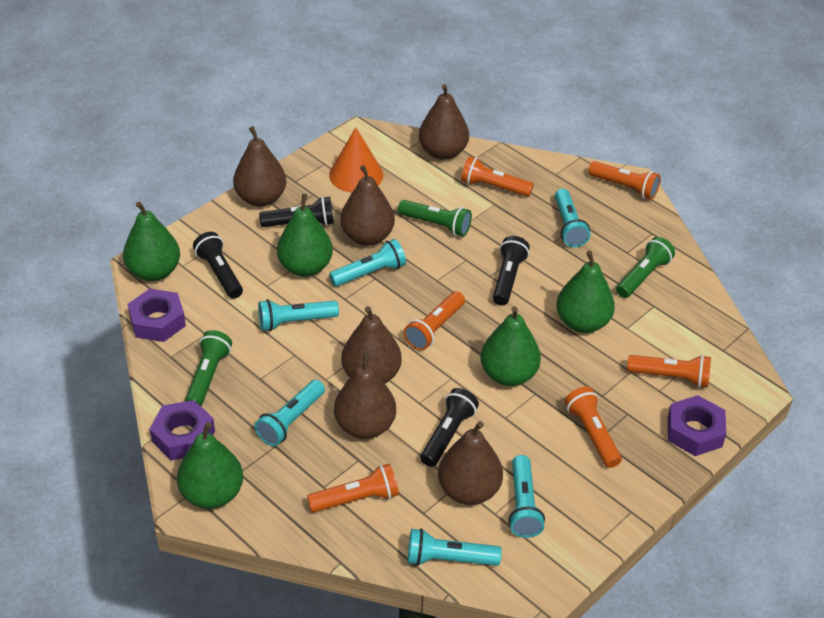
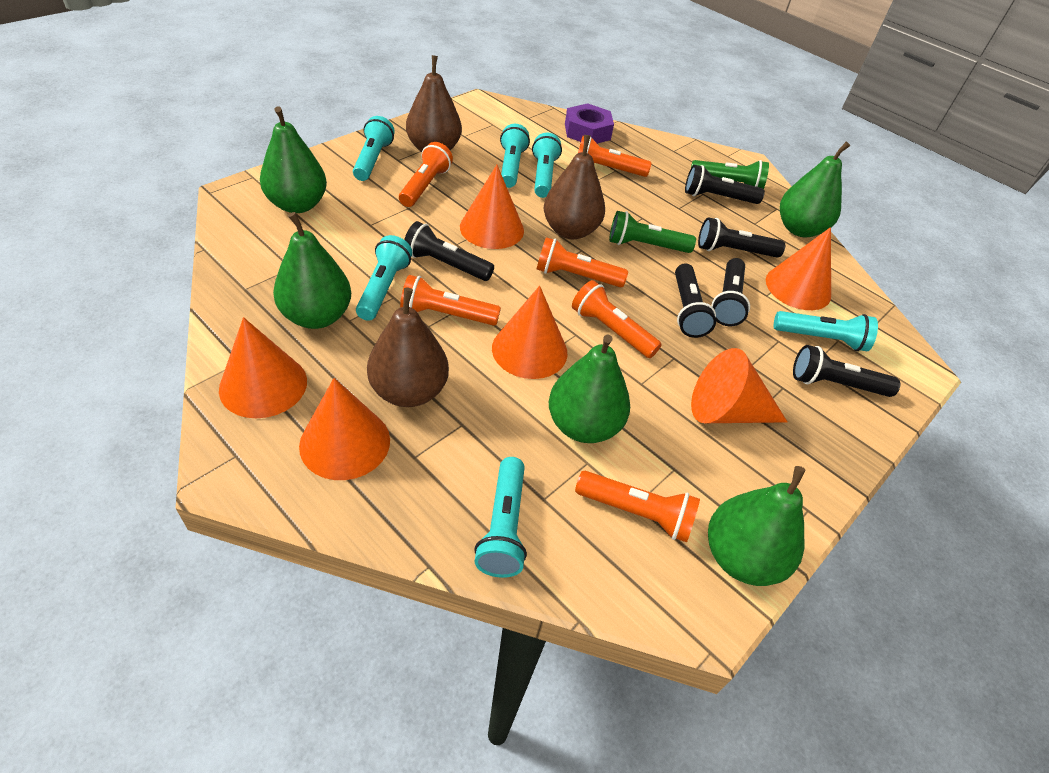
black flashlight: [193,232,243,299] [259,196,334,227] [420,388,479,467] [493,236,530,306] = 4 -> [404,221,494,281] [675,264,716,338] [685,165,765,204] [698,217,785,258] [711,258,750,326] [793,345,900,397] = 6
brown pear: [233,126,286,207] [334,352,396,439] [340,165,395,246] [341,306,402,383] [419,84,469,160] [438,421,503,505] = 6 -> [367,288,449,407] [406,55,462,152] [544,135,605,239] = 3
green flashlight: [185,330,232,406] [398,200,472,237] [616,237,675,298] = 3 -> [609,211,696,253] [691,160,769,189] = 2
orange cone: [329,127,383,193] = 1 -> [219,317,307,418] [299,378,390,480] [460,165,524,249] [492,286,567,379] [691,348,787,423] [766,227,831,310] = 6
purple nut: [128,289,186,342] [149,400,215,461] [668,395,726,456] = 3 -> [565,103,614,144] = 1

